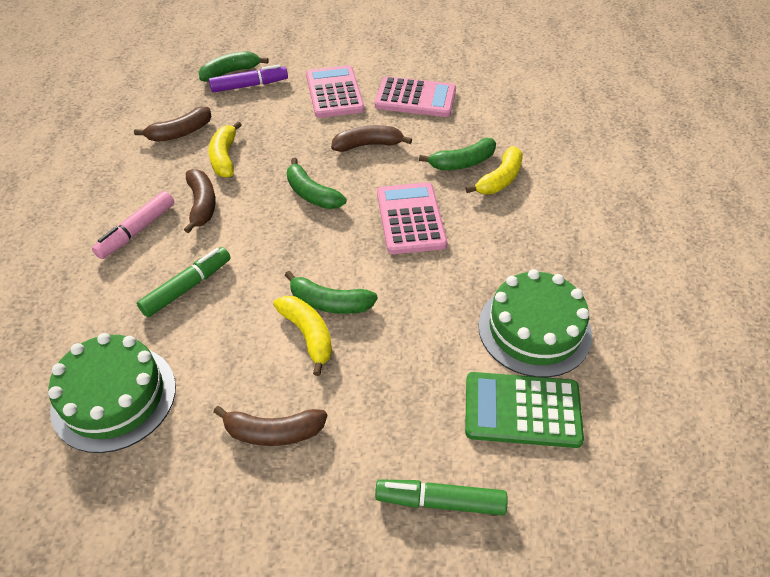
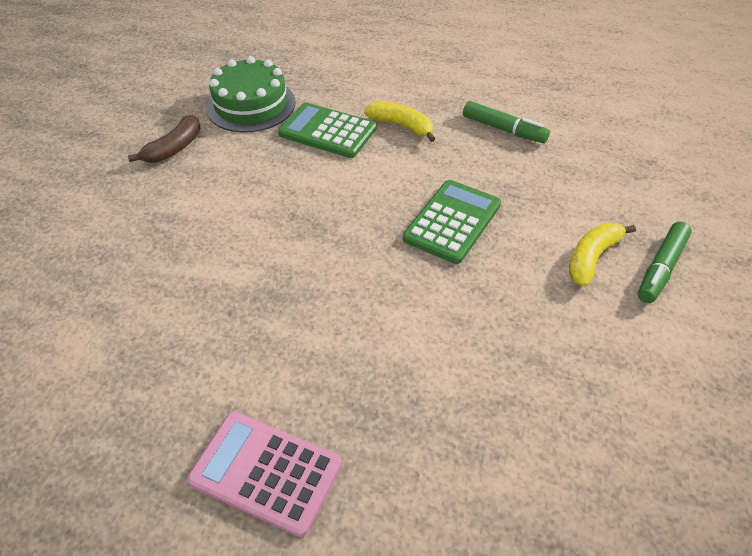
brown banana: [134,107,212,142] [184,169,216,233] [214,406,327,446] [331,125,412,152] = 4 -> [128,115,201,163] = 1
green banana: [199,51,268,82] [285,271,378,314] [287,158,347,209] [419,138,496,170] = 4 -> none = 0
green cake: [48,333,176,453] [478,269,592,378] = 2 -> [206,56,296,133] = 1
green calculator: [465,372,584,448] = 1 -> [278,103,377,158] [403,180,501,264] = 2
pink calculator: [306,65,365,118] [375,76,456,117] [377,182,447,254] = 3 -> [187,412,342,537] = 1
pink marker: [92,191,175,259] = 1 -> none = 0
purple marker: [209,64,288,93] = 1 -> none = 0
yellow banana: [209,121,242,178] [273,296,332,376] [465,146,523,194] = 3 -> [364,101,435,142] [569,223,636,287] = 2

